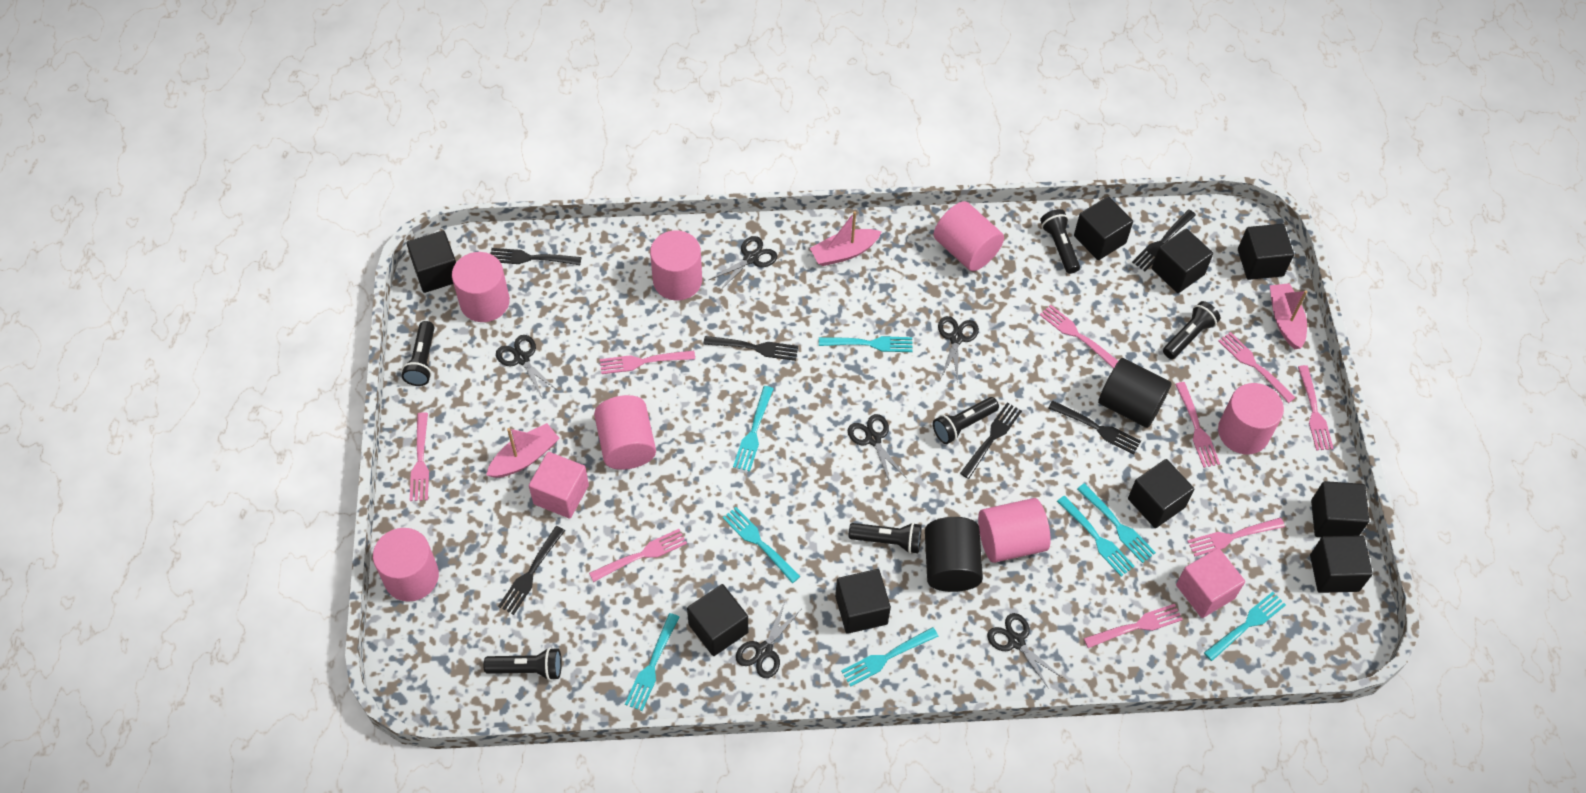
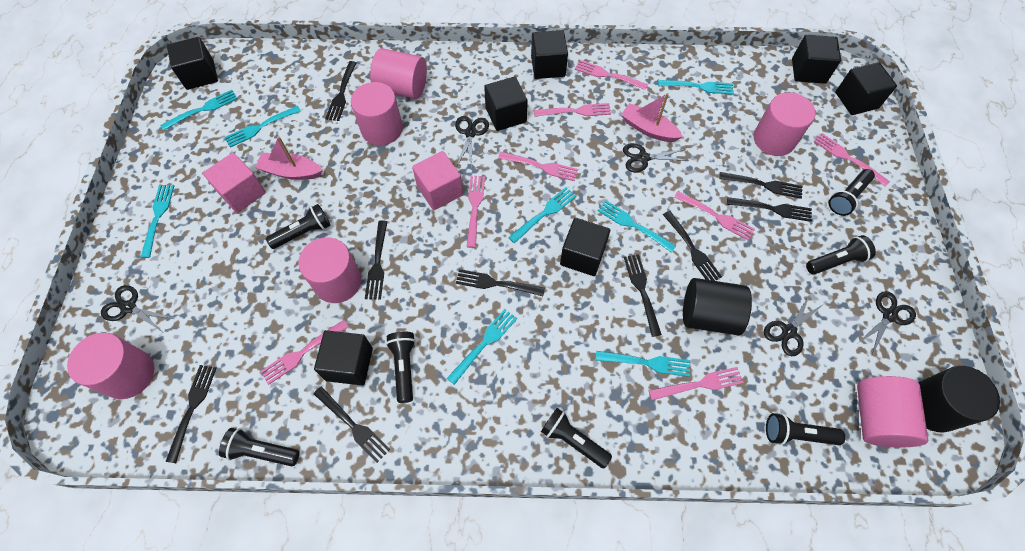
black cube: [406,230,456,293] [687,584,748,656] [835,569,891,634] [1074,196,1133,260] [1128,459,1194,528] [1152,228,1213,293] [1238,224,1294,280] [1310,535,1373,593] [1311,481,1369,537] = 9 -> [167,37,218,90] [314,330,373,386] [484,76,527,131] [531,30,568,79] [560,218,610,276] [792,35,841,84] [835,62,897,115] = 7
black flashlight: [401,321,435,386] [483,647,562,680] [849,523,922,554] [933,397,999,444] [1040,209,1080,274] [1163,301,1220,359] = 6 -> [219,428,299,466] [266,204,331,249] [386,332,416,403] [541,408,612,468] [766,413,846,445] [806,235,876,275] [828,169,875,216] = 7
black fork: [490,248,581,265] [498,526,565,615] [703,336,798,361] [960,402,1022,479] [1048,400,1141,454] [1132,210,1196,271] = 6 -> [165,365,217,463] [314,386,390,463] [325,61,356,121] [365,220,388,300] [456,269,545,296] [624,254,662,337] [663,211,722,281] [719,172,803,199] [727,197,812,222] = 9
black scissors: [496,335,557,398] [709,236,777,291] [736,602,800,678] [848,414,906,485] [938,316,979,383] [987,613,1063,689] = 6 -> [101,285,174,332] [455,116,489,167] [623,143,689,172] [764,294,824,356] [858,291,916,355] = 5
pink boat: [486,423,560,478] [810,211,882,266] [1270,283,1307,349] = 3 -> [255,136,323,180] [621,93,683,142] = 2
pink cylinder: [373,528,439,602] [452,252,510,322] [594,395,656,470] [650,230,702,300] [934,201,1004,271] [978,498,1051,563] [1218,383,1284,454] = 7 -> [67,333,154,399] [298,237,361,303] [351,82,403,145] [370,48,427,99] [753,92,815,156] [857,376,928,447] = 6
pink fork: [410,412,429,501] [589,529,687,582] [600,350,695,374] [1040,305,1118,369] [1084,604,1183,648] [1175,382,1220,468] [1187,518,1285,557] [1219,332,1296,403] [1298,365,1334,450] = 9 -> [260,320,348,385] [467,176,485,248] [498,152,578,181] [534,103,611,117] [575,60,648,90] [649,367,744,401] [674,191,755,240] [814,133,890,186] = 8

